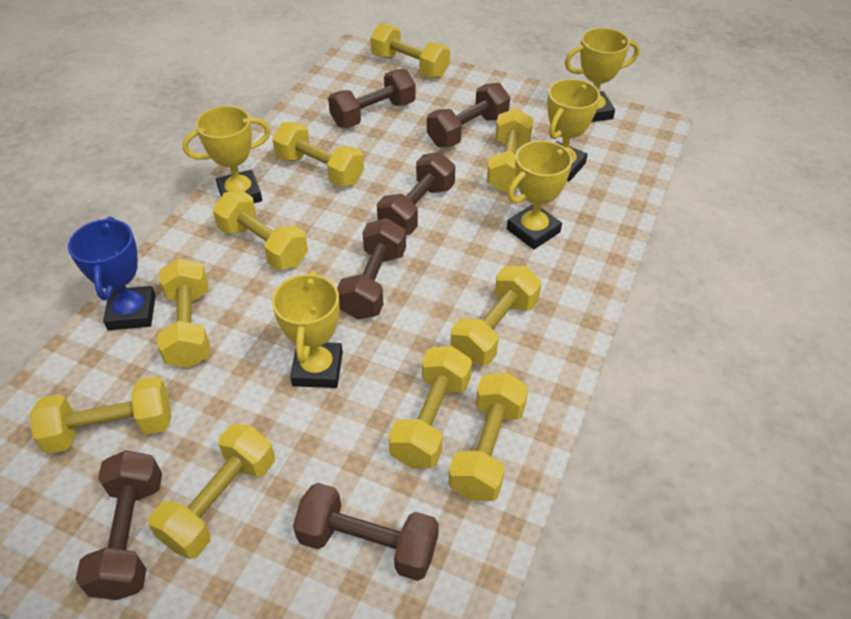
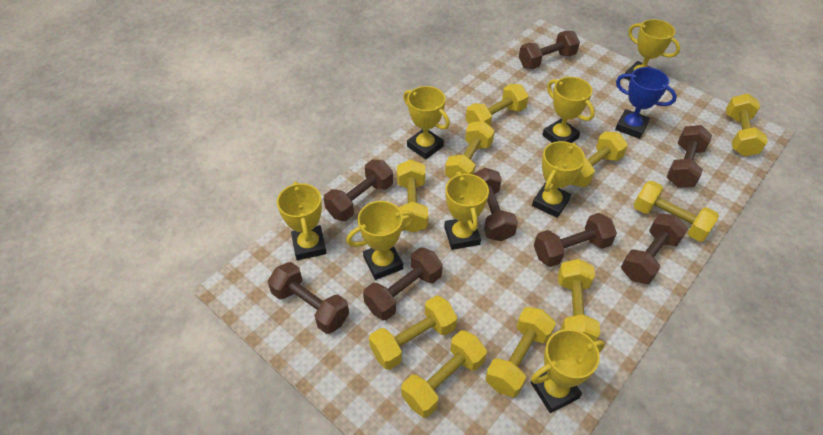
brown dumbbell: [75,450,162,600] [293,483,439,581] [328,69,416,128] [337,218,406,320] [377,152,455,235] [427,83,510,147] = 6 -> [268,262,349,334] [324,159,393,221] [363,247,443,320] [473,168,518,241] [519,31,580,69] [534,213,617,267] [621,213,688,284] [667,125,712,188] = 8
yellow trophy: [182,106,271,203] [272,270,343,388] [507,140,574,249] [547,79,600,182] [564,28,640,122] = 5 -> [277,181,327,260] [346,201,415,280] [403,86,450,159] [444,172,489,250] [531,329,605,413] [532,141,585,218] [542,77,595,143] [625,19,680,81] = 8

